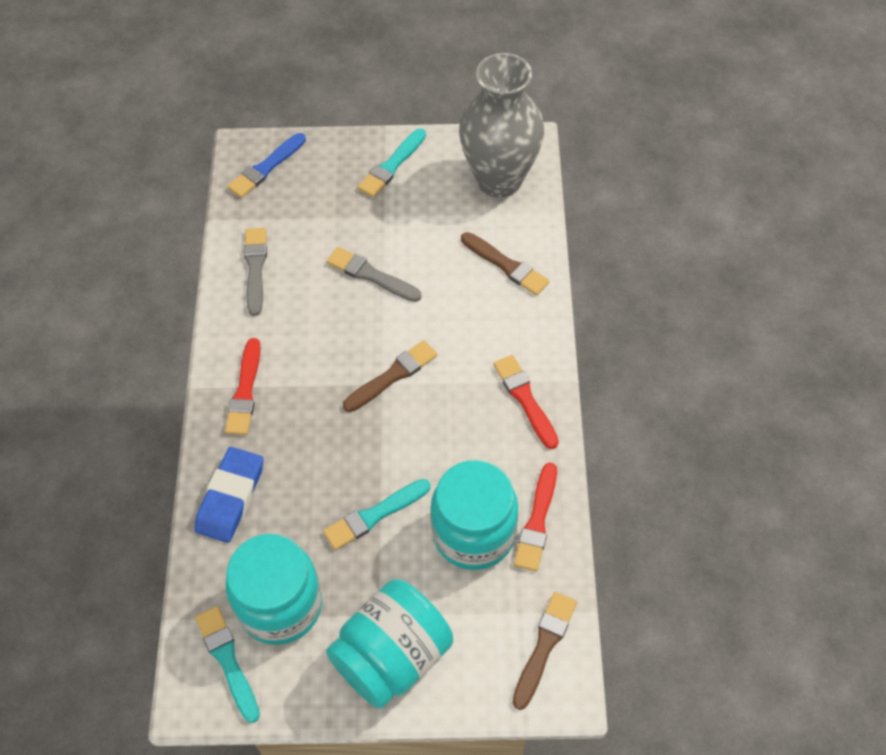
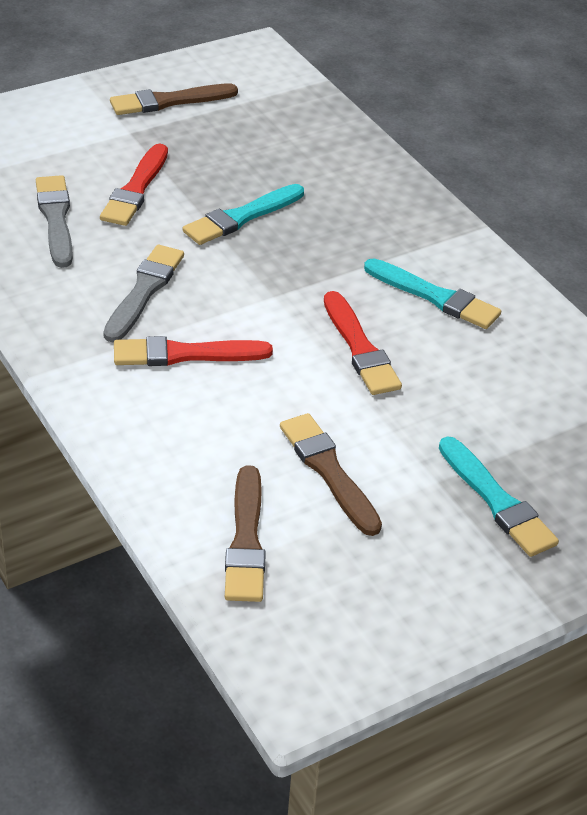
blue brush: [227,133,306,198] = 1 -> none = 0
blue eraser: [194,447,263,543] = 1 -> none = 0
grey vase: [459,53,544,198] = 1 -> none = 0
turquoise jar: [226,534,322,645] [326,579,453,709] [430,460,518,570] = 3 -> none = 0

